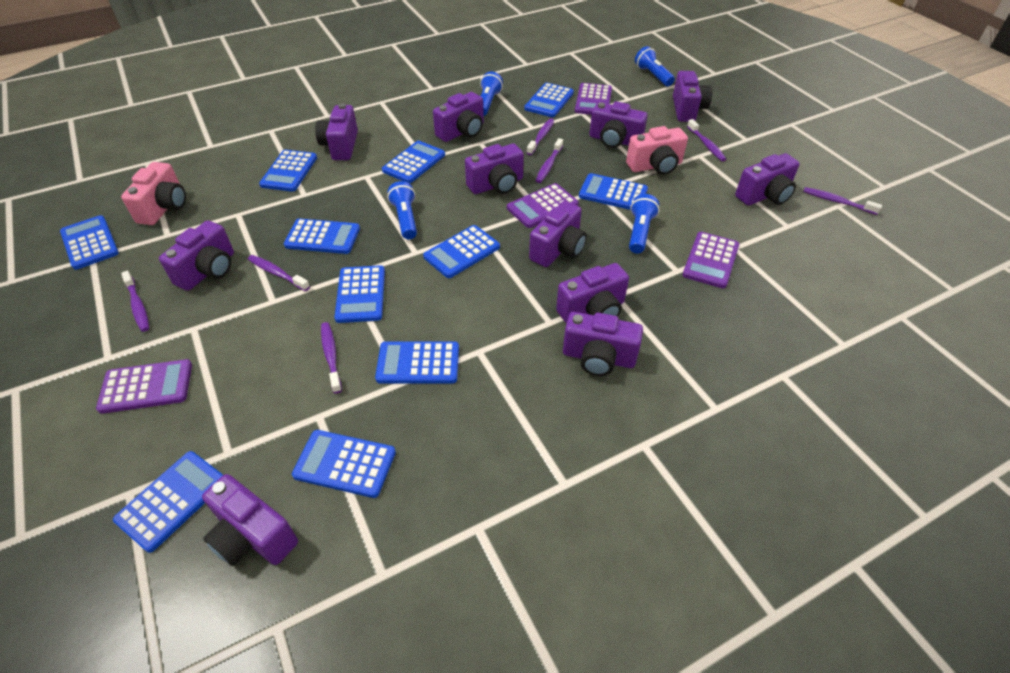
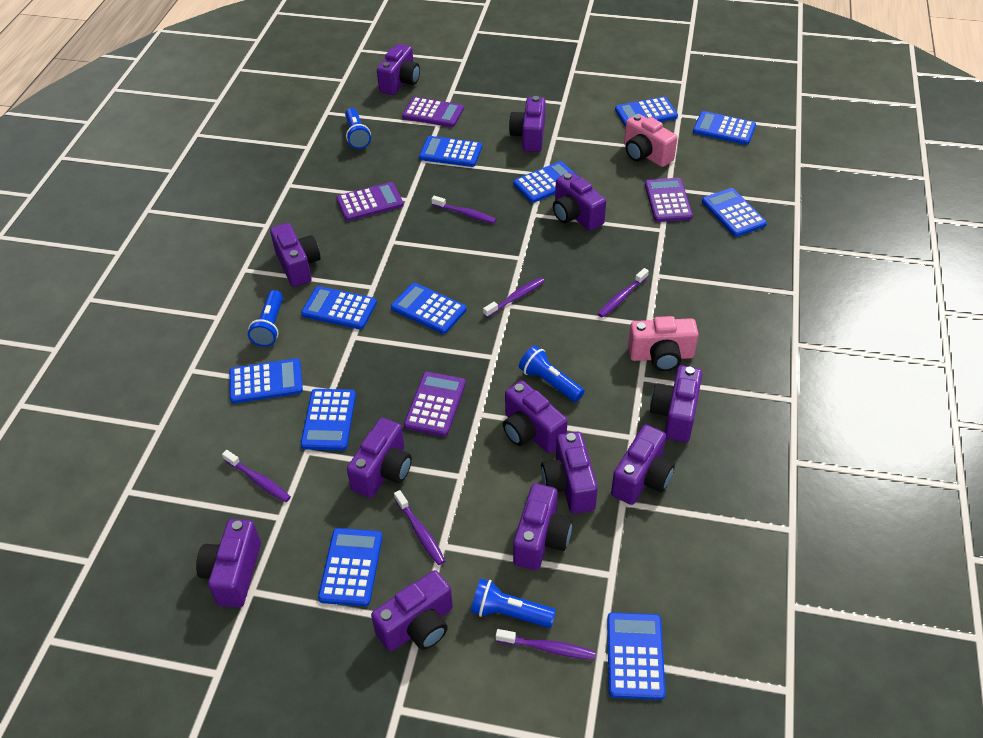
purple camera: [159,220,234,291] [202,474,298,566] [315,103,358,160] [433,92,484,142] [465,143,524,194] [529,201,587,267] [556,263,629,323] [563,312,643,376] [589,101,648,148] [673,71,712,122] [735,153,800,206] = 11 -> [196,519,261,608] [270,223,321,287] [347,418,412,498] [371,570,453,651] [377,44,420,95] [503,381,568,454] [509,96,546,152] [513,483,572,570] [541,432,598,514] [553,172,606,231] [611,425,675,505] [650,365,702,442] = 12
purple toothbrush: [121,271,149,332] [248,255,310,291] [321,322,342,393] [527,118,554,155] [536,138,563,183] [687,119,726,162] [803,187,882,215] = 7 -> [222,450,291,502] [394,490,445,565] [431,196,497,224] [483,277,545,318] [496,629,596,660] [598,268,649,318] = 6

